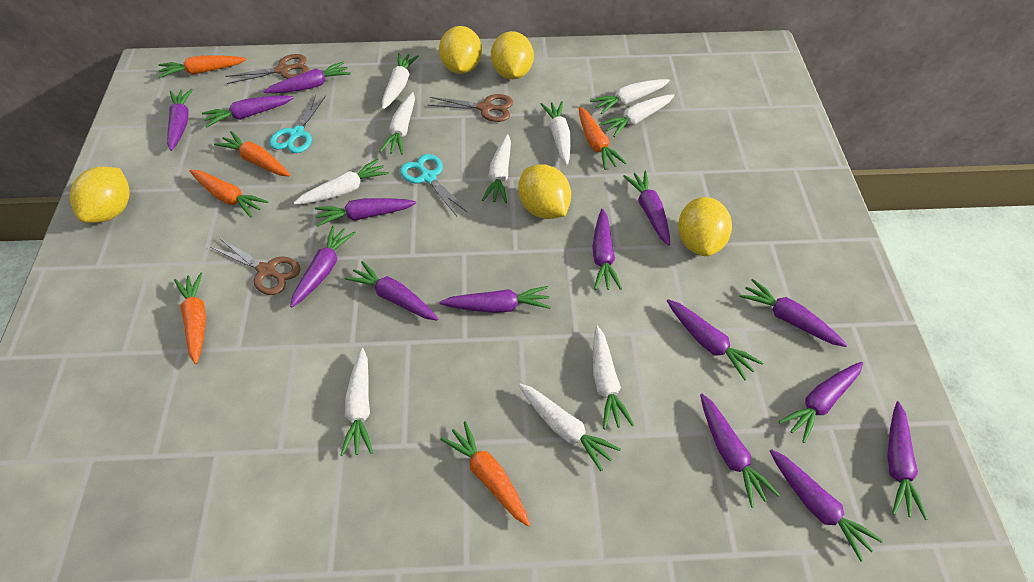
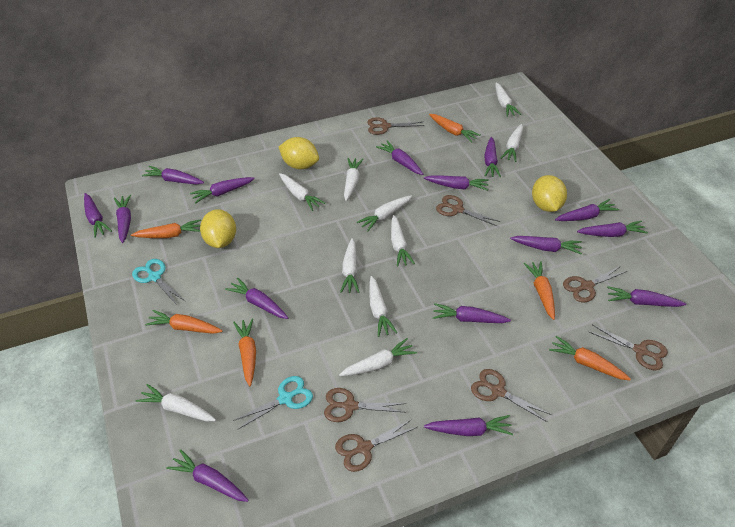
brown scissors: [211,238,301,295] [225,54,309,84] [427,94,513,122] = 3 -> [324,388,406,422] [335,419,417,472] [367,117,424,135] [436,195,500,226] [471,369,551,422] [563,266,627,303] [589,325,668,370] = 7
yellow lemon: [70,166,130,223] [439,26,482,74] [491,31,534,79] [518,164,571,219] [678,197,732,256] = 5 -> [200,209,236,248] [279,137,319,169] [532,175,567,212] = 3

